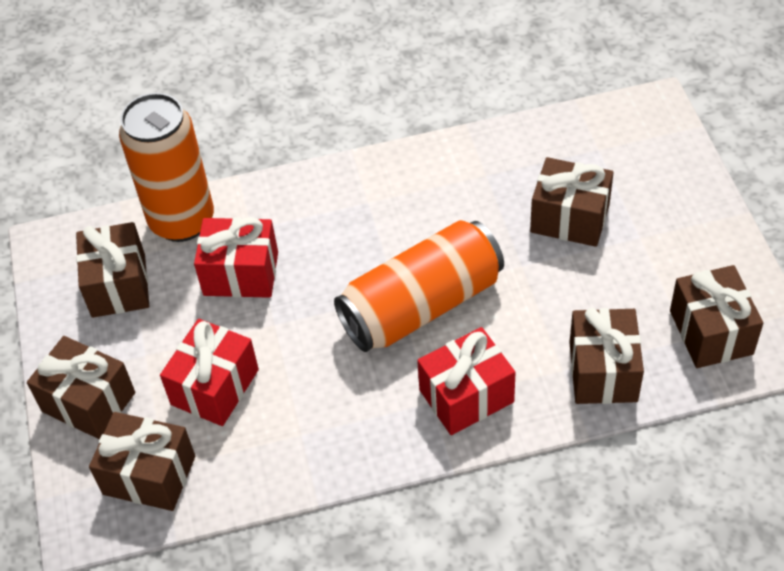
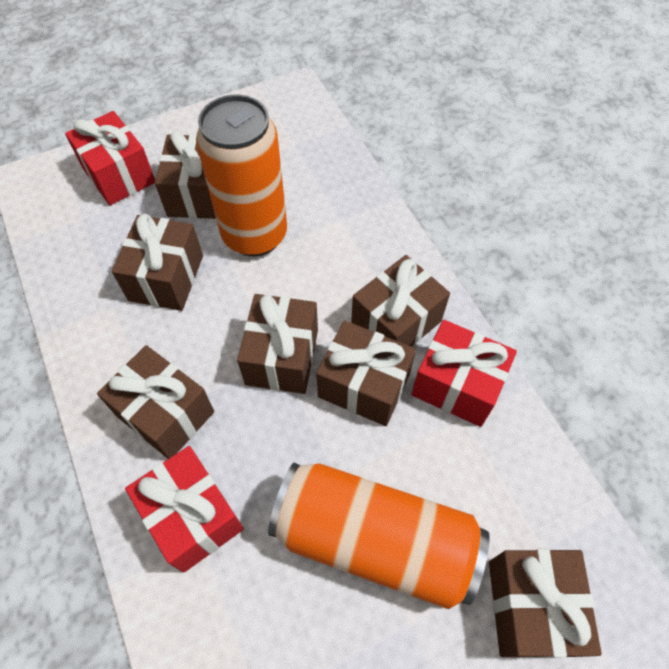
brown gift: [27,336,135,440] [76,222,149,318] [89,412,195,511] [530,157,614,247] [569,308,644,404] [670,265,763,368] = 6 -> [97,345,214,459] [112,214,203,311] [155,130,216,219] [237,294,318,394] [316,320,416,426] [351,255,450,347] [489,549,602,658] = 7

